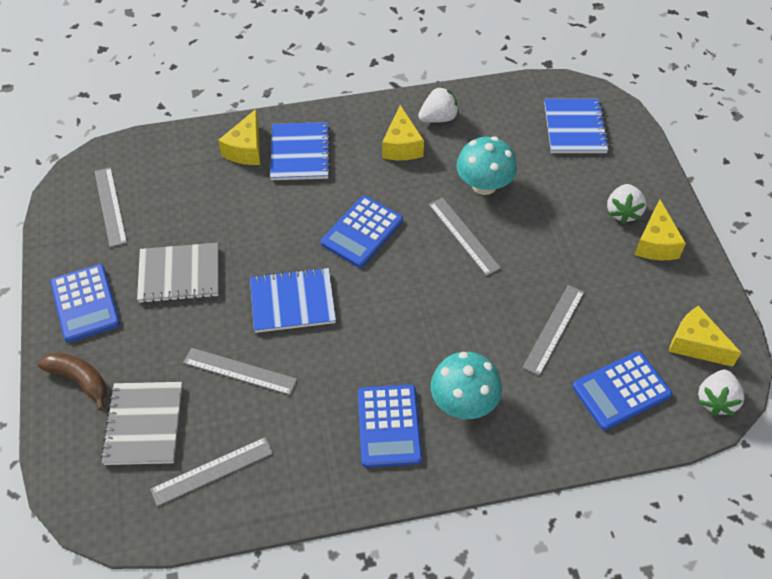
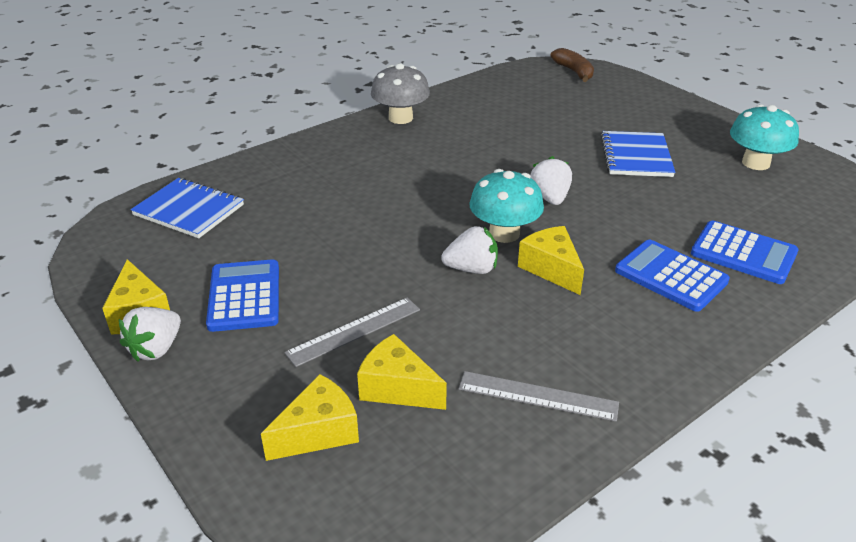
blue calculator: [50,264,120,342] [321,196,403,268] [358,385,422,468] [573,351,672,430] = 4 -> [206,259,279,332] [615,240,730,312] [691,221,799,284] = 3
blue notebook: [250,267,336,333] [270,122,331,180] [544,99,609,153] = 3 -> [131,178,244,238] [601,131,675,177] = 2
grey mushroom: none = 0 -> [371,63,430,124] = 1
grey notebook: [101,382,182,465] [137,243,219,303] = 2 -> none = 0
grey ruler: [95,167,127,247] [150,437,273,506] [184,348,297,395] [429,197,501,276] [522,285,584,376] = 5 -> [284,298,420,367] [459,371,619,422] = 2

